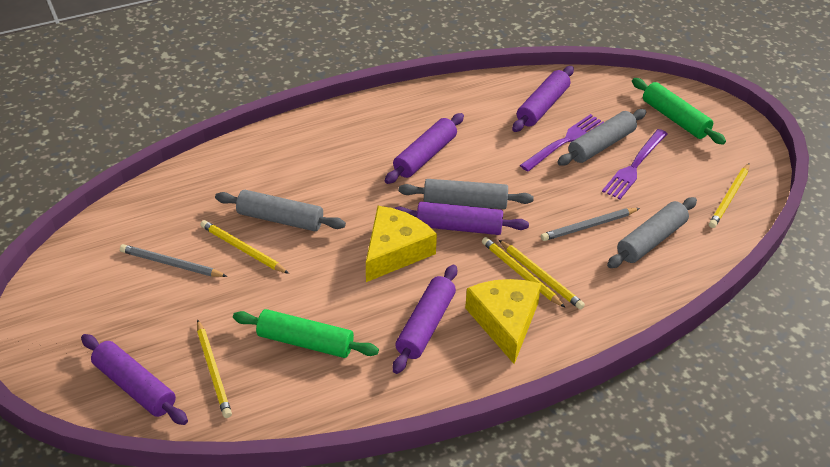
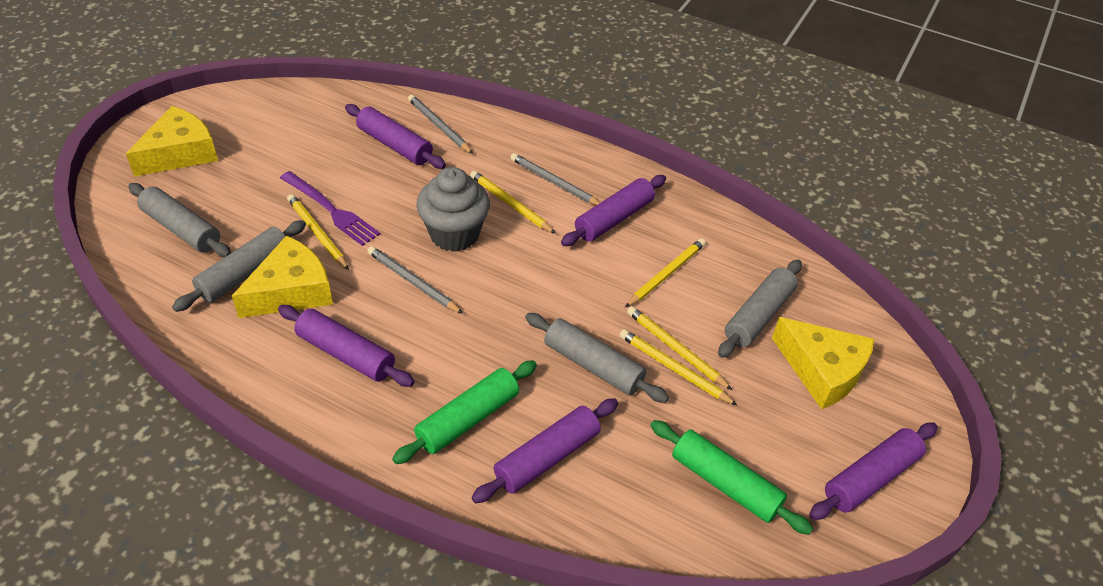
grey cupcake: none = 0 -> [416,167,490,252] = 1
grey pencil: [120,244,228,277] [541,208,640,241] = 2 -> [367,246,463,314] [408,95,473,154] [510,153,600,205] = 3
purple fork: [520,114,604,171] [602,129,668,199] = 2 -> [280,171,380,246] = 1
yellow cheese: [366,206,437,282] [465,279,541,364] = 2 -> [126,106,218,177] [232,235,333,318] [772,317,874,410] = 3

